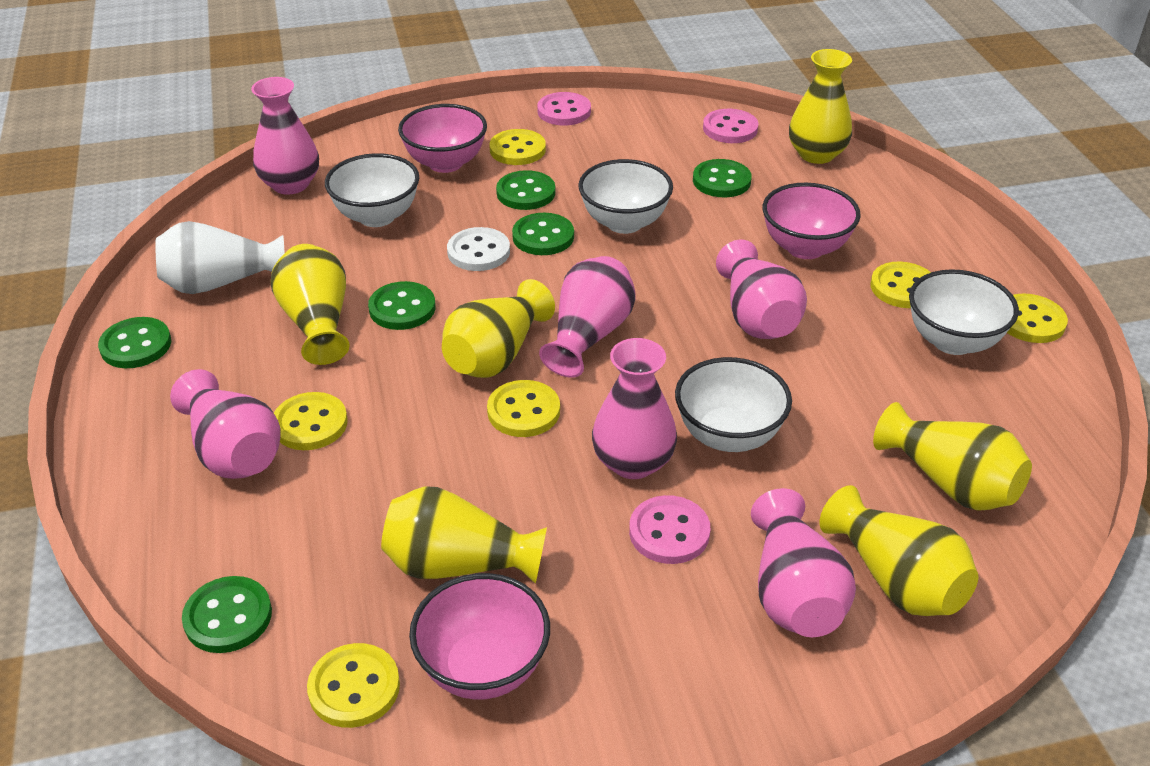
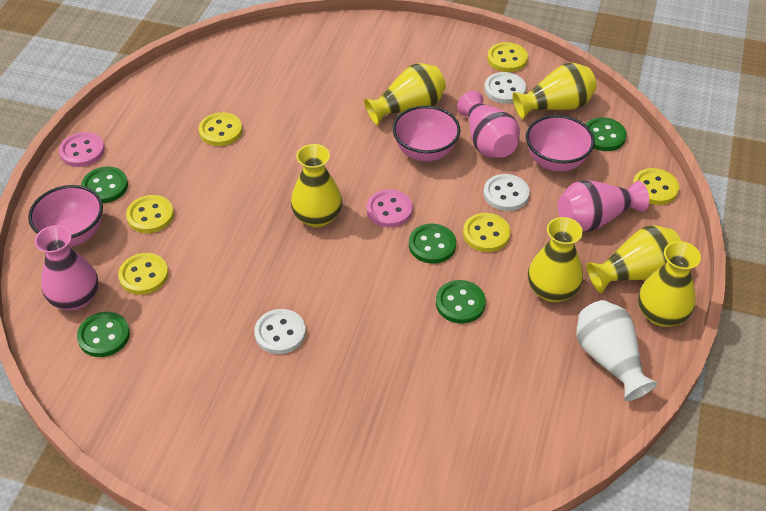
green button: [98,317,171,368] [182,576,272,653] [368,281,436,330] [496,170,555,210] [512,213,574,255] [693,159,752,198] = 6 -> [77,312,130,357] [81,167,128,203] [409,223,456,264] [436,280,486,324] [585,117,627,151] = 5
pink button: [537,92,591,126] [629,495,711,564] [703,109,759,143] = 3 -> [59,132,105,167] [367,189,413,227] = 2
pink vase: [170,369,281,479] [251,77,319,195] [539,256,636,378] [592,338,677,479] [716,239,807,339] [751,488,856,637] = 6 -> [35,225,99,311] [457,91,520,158] [558,180,649,232] = 3
white bowl: [325,153,419,227] [579,159,673,234] [675,357,792,452] [909,269,1019,355] = 4 -> none = 0
white button: [447,227,510,271] = 1 -> [254,309,306,354] [484,72,526,104] [484,174,530,211] = 3

